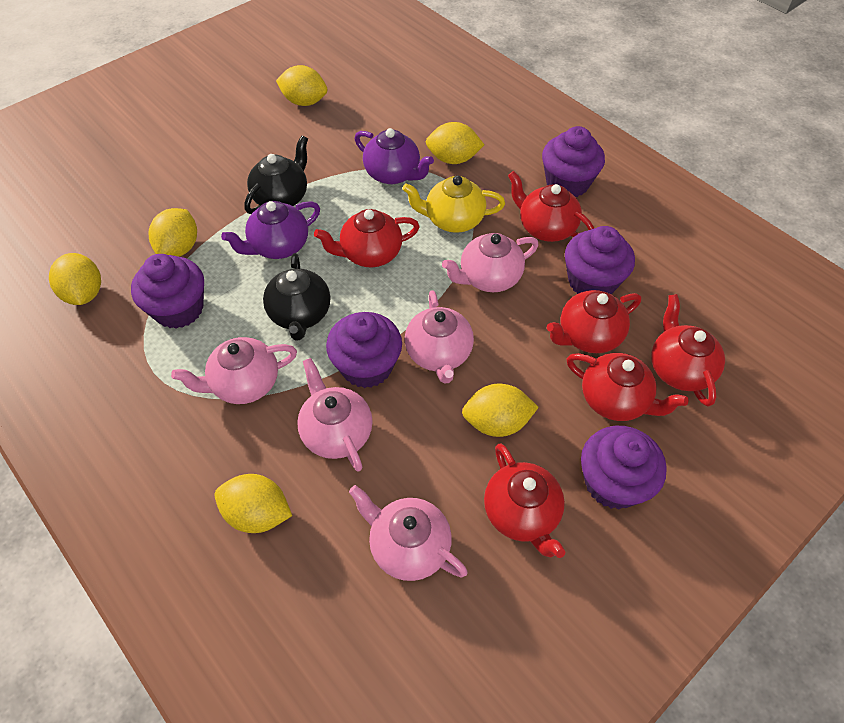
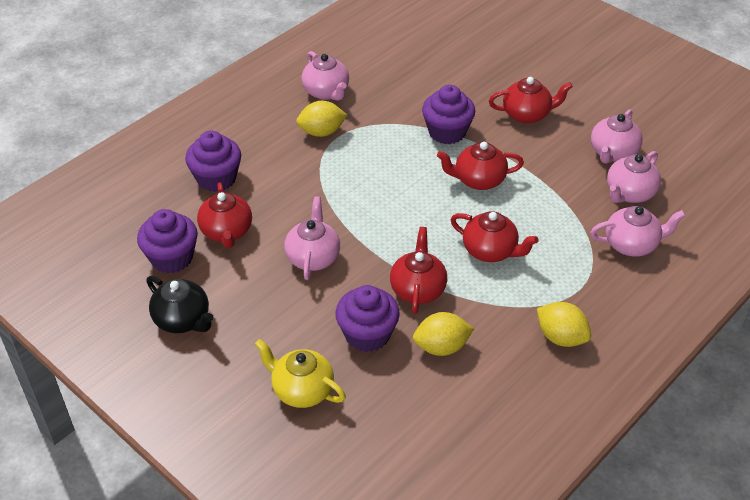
black teapot: [244,136,308,214] [263,253,330,341] = 2 -> [146,276,214,333] = 1
purple cupcake: [131,254,204,329] [326,312,402,388] [542,126,605,197] [565,226,635,294] [581,426,667,509] = 5 -> [137,209,198,273] [185,131,241,192] [335,285,400,352] [422,85,475,144] = 4
purple teapot: [221,201,320,259] [354,128,434,184] = 2 -> none = 0
red teapot: [314,209,420,267] [484,443,566,558] [508,171,594,242] [547,290,641,353] [566,353,689,421] [651,294,725,406] = 6 -> [197,182,252,248] [390,227,447,314] [437,142,524,190] [450,211,538,262] [489,77,573,123] = 5
yellow lemon: [49,253,101,305] [149,208,197,257] [214,474,292,533] [276,65,327,106] [426,122,484,164] [462,384,539,437] = 6 -> [296,101,347,137] [413,312,474,356] [537,302,591,347] = 3

